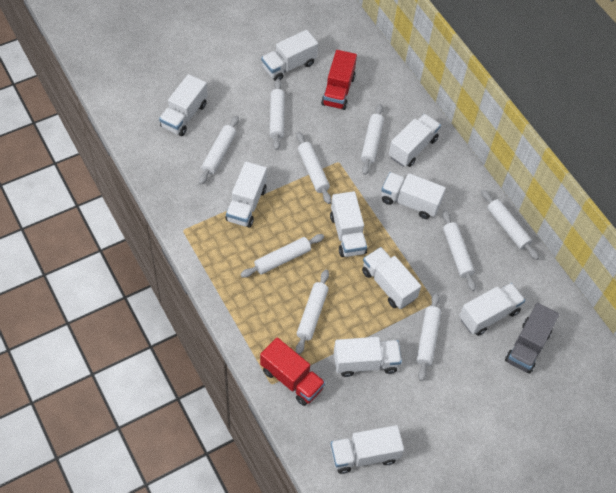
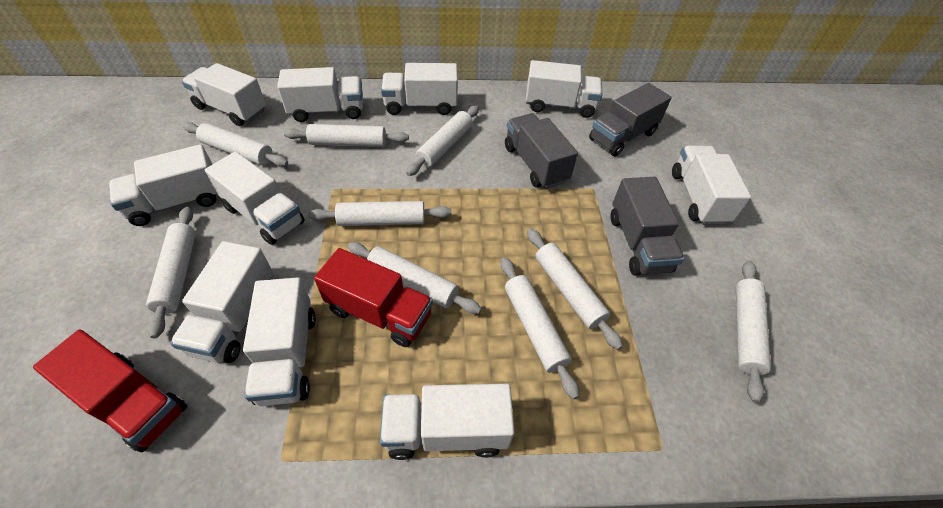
grey truck: [505,303,559,374] = 1 -> [505,113,578,189] [589,83,671,156] [610,177,684,276] = 3

